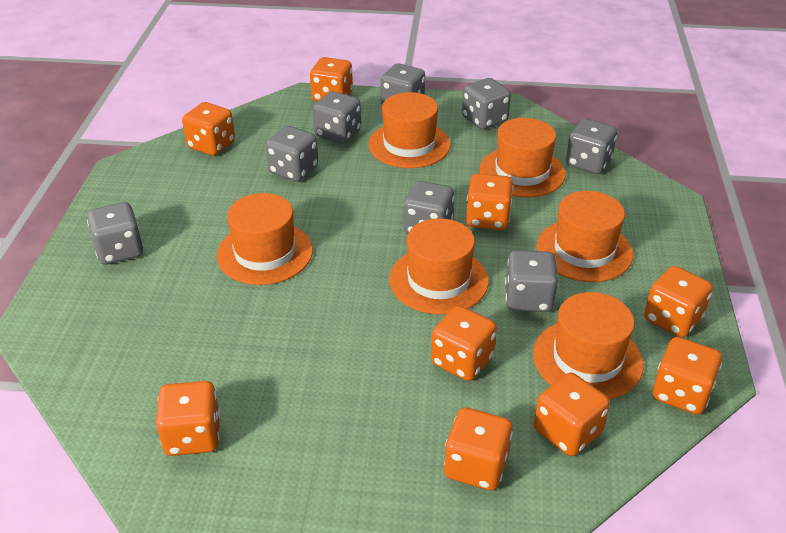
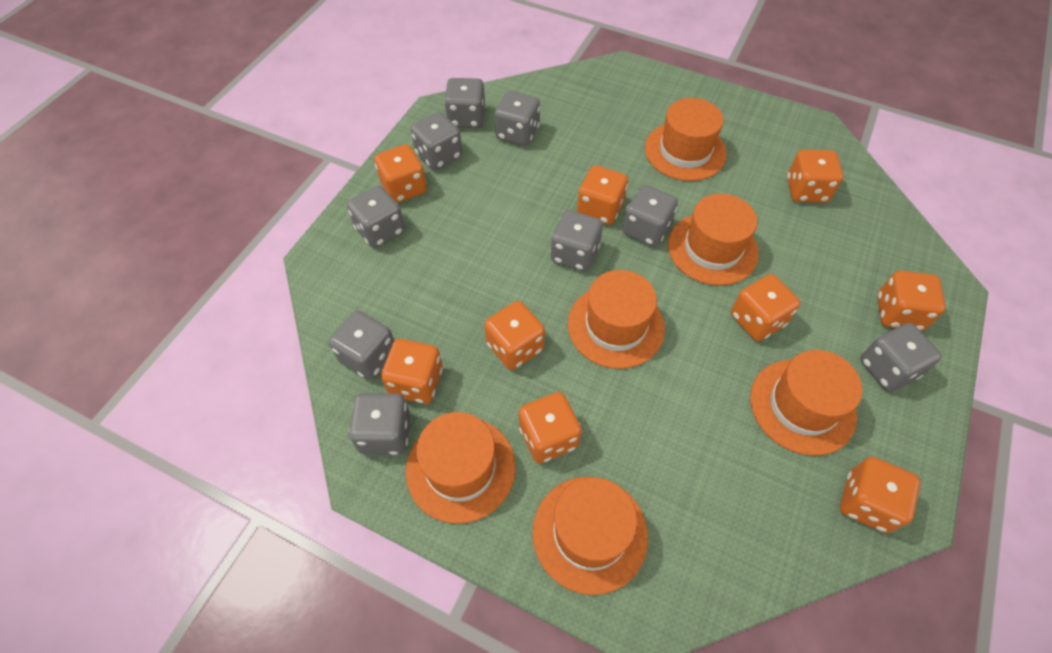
grey dice: [87,202,143,265] [266,126,318,182] [313,91,361,144] [381,63,425,105] [403,181,454,234] [462,78,511,129] [505,250,558,312] [566,119,617,174] = 8 -> [329,311,394,380] [347,185,405,248] [349,393,410,455] [411,112,462,170] [444,78,486,128] [494,91,540,146] [551,210,603,271] [622,185,678,247] [860,323,942,392] = 9

